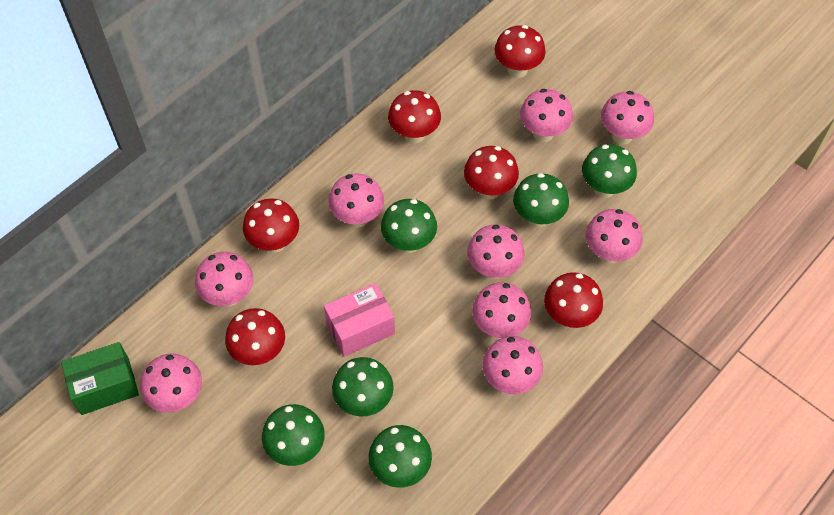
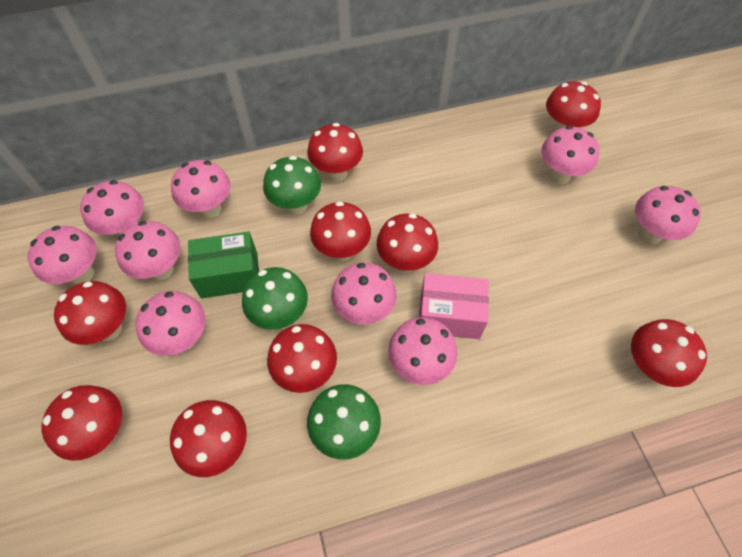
green mushroom: [262,404,325,466] [332,357,394,417] [368,425,432,488] [381,199,437,253] [513,173,569,227] [582,144,637,198] = 6 -> [242,267,308,330] [263,156,321,215] [307,384,381,460] = 3
red mushroom: [225,308,285,365] [243,198,299,253] [388,90,441,144] [464,146,519,200] [494,25,546,78] [544,272,603,328] = 6 -> [42,385,122,461] [54,281,126,345] [170,400,247,477] [267,324,337,393] [307,123,363,181] [310,201,371,261] [377,213,438,273] [546,82,601,132] [631,319,707,387] = 9

